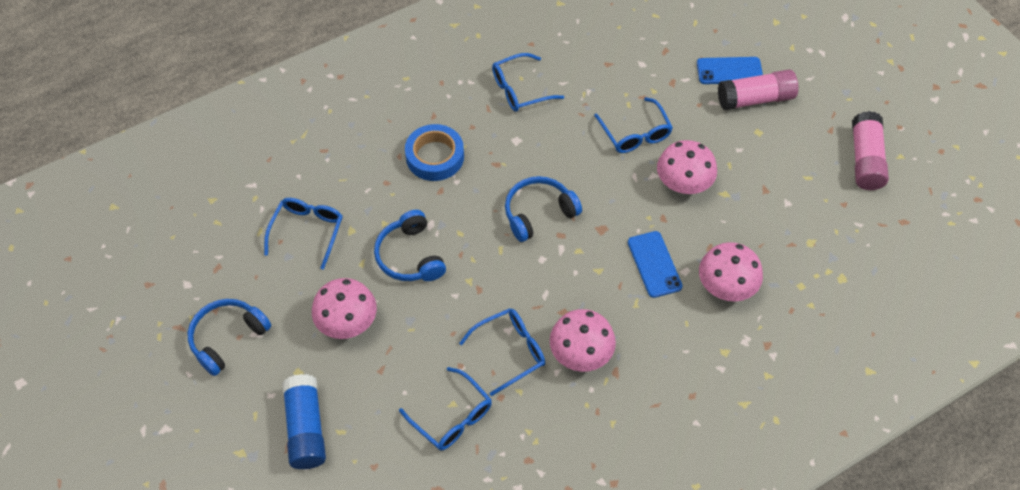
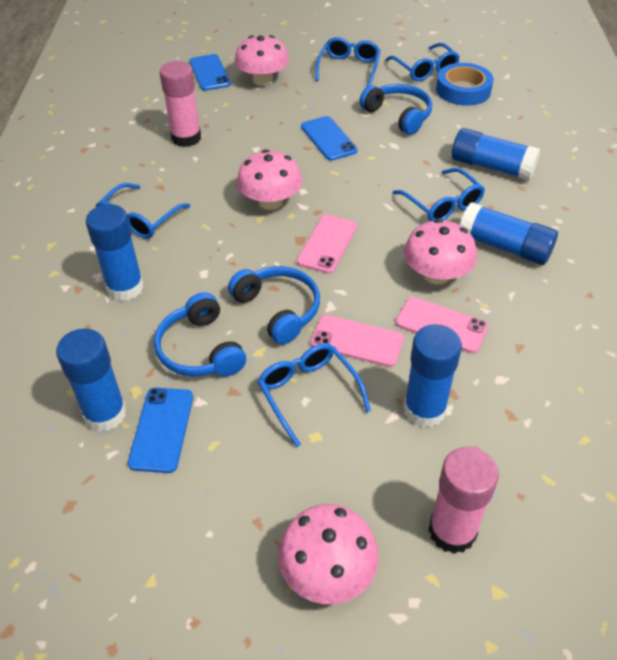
blue glue stick: [282,374,326,469] = 1 -> [56,329,127,432] [86,204,144,301] [404,324,462,428] [452,128,540,181] [460,202,558,265] = 5
blue phone: [628,231,683,298] [697,57,763,84] = 2 -> [128,388,193,473] [189,54,231,91] [301,116,358,161] = 3
pink phone: none = 0 -> [297,215,357,273] [310,315,404,367] [396,297,489,353] = 3

